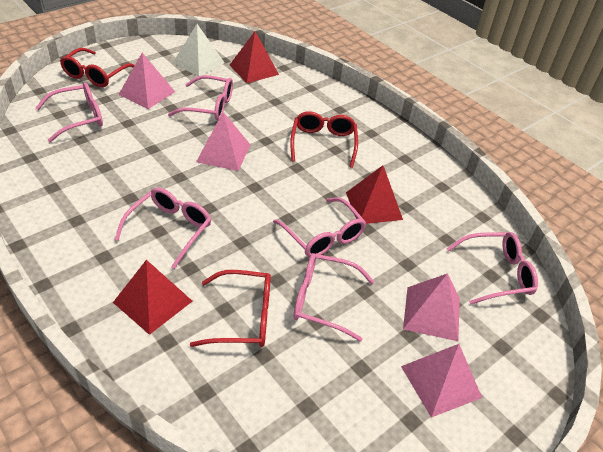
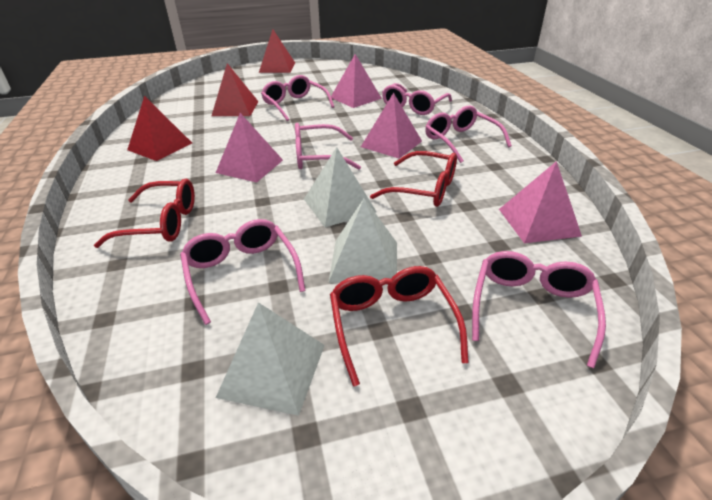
white pyramid: [173,24,224,76] = 1 -> [216,302,325,416] [304,147,376,227] [328,198,397,285] = 3

